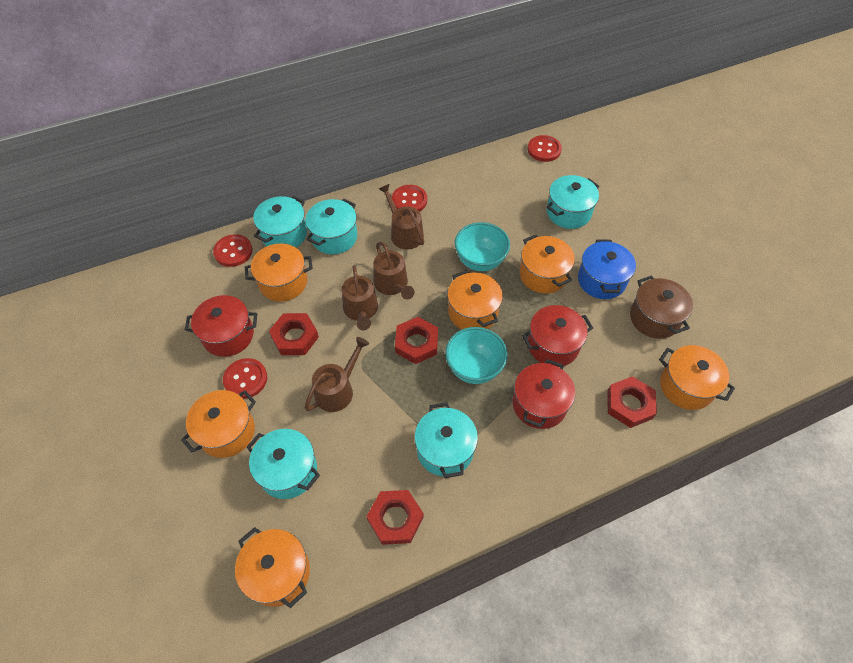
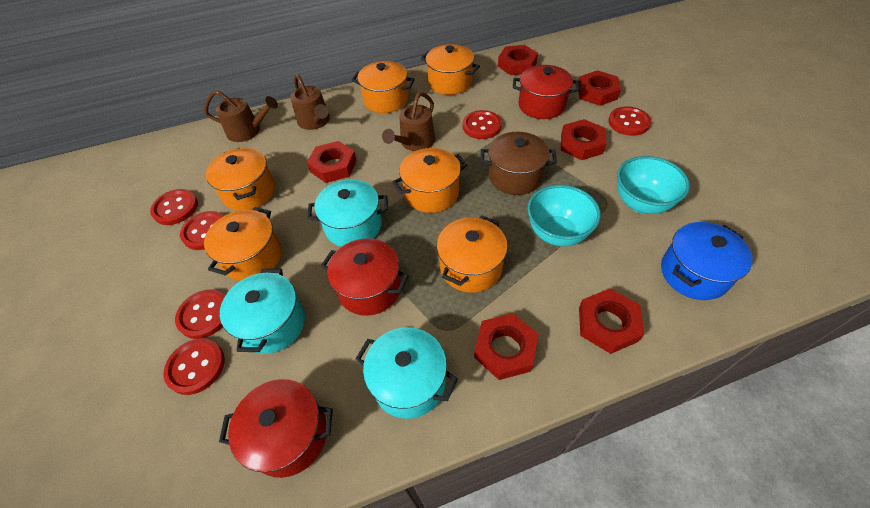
brown watering can: [304,337,369,412] [342,265,378,330] [373,242,414,300] [379,184,424,249] = 4 -> [204,90,278,142] [290,74,330,130] [382,92,435,151] = 3
red button: [213,234,253,267] [223,358,267,399] [392,185,427,212] [528,135,562,162] = 4 -> [150,189,198,225] [163,338,225,395] [175,289,225,339] [180,211,224,250] [463,110,502,139] [608,106,651,136] = 6
red nut: [269,313,319,355] [366,490,424,545] [395,317,438,364] [607,376,657,428] = 4 -> [307,141,357,183] [474,313,538,380] [498,45,538,75] [561,119,607,160] [578,70,621,106] [579,288,644,354] = 6
turquoise pot: [247,429,320,499] [253,196,307,247] [305,199,358,254] [414,402,478,478] [546,175,600,229] = 5 -> [220,269,305,354] [307,179,388,247] [355,327,458,419] = 3

